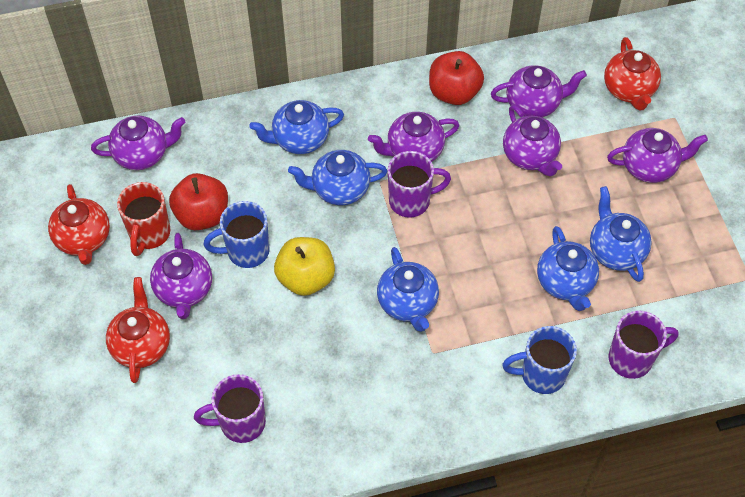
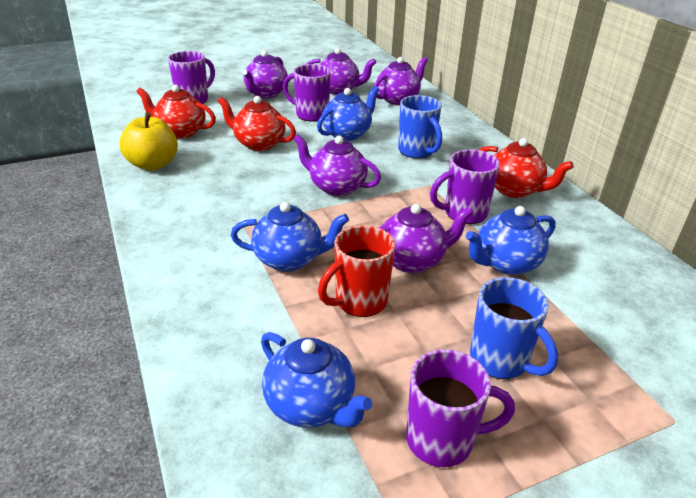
blue teapot: [249,100,344,154] [288,150,387,205] [377,247,439,332] [537,226,599,311] [590,186,652,282] = 5 -> [231,202,349,272] [261,332,373,428] [317,86,379,141] [466,206,556,275] = 4
purple mug: [194,374,266,443] [388,151,451,218] [608,310,679,379] = 3 -> [168,51,215,104] [283,64,331,122] [406,349,515,467] [430,149,500,224] = 4
purple teapot: [91,116,185,170] [150,233,212,319] [368,112,460,162] [491,65,587,117] [503,105,562,177] [607,128,708,183] = 6 -> [243,50,288,98] [293,134,381,196] [307,48,376,95] [373,57,428,105] [378,204,473,273] = 5
red apple: [169,173,228,230] [429,51,484,105] = 2 -> none = 0

